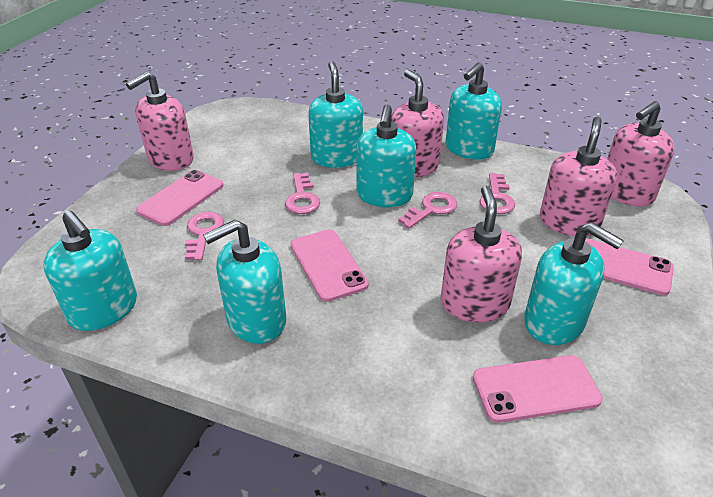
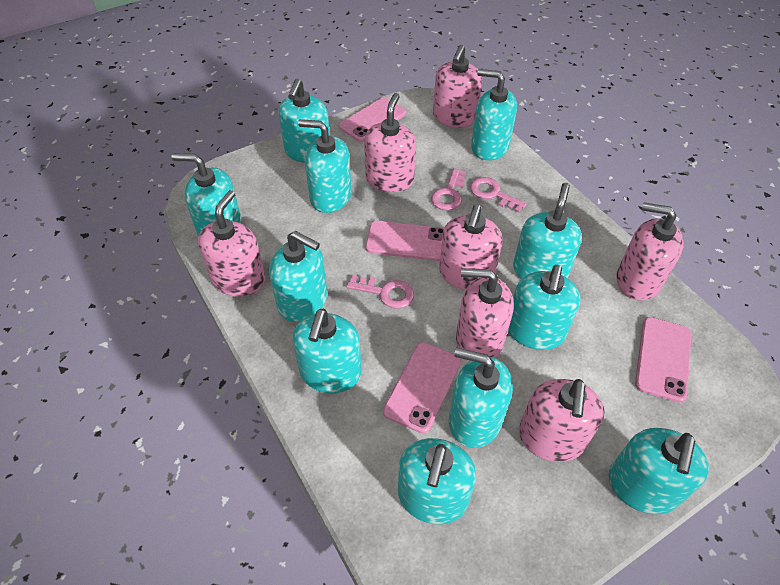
pink key: [185,212,224,261] [285,173,320,214] [398,192,457,229] [480,173,515,214] = 4 -> [347,275,414,309] [431,168,466,210] [470,177,526,213] = 3
pink soap dispenser: [126,72,194,171] [391,70,444,178] [441,186,522,322] [540,117,617,236] [607,101,675,207] = 5 -> [198,190,265,297] [364,93,416,192] [433,45,482,128] [439,205,502,290] [456,268,514,361] [519,379,605,462] [616,202,684,301] = 7
turquoise soap dispenser: [43,210,137,331] [203,220,286,344] [308,61,363,168] [357,104,416,207] [446,62,502,160] [524,222,624,345] = 6 -> [172,153,242,236] [269,231,327,322] [278,79,330,163] [292,308,362,393] [298,119,352,213] [398,438,476,524] [449,348,513,448] [471,69,517,161] [508,265,580,350] [513,183,582,279] [609,428,709,514] = 11

